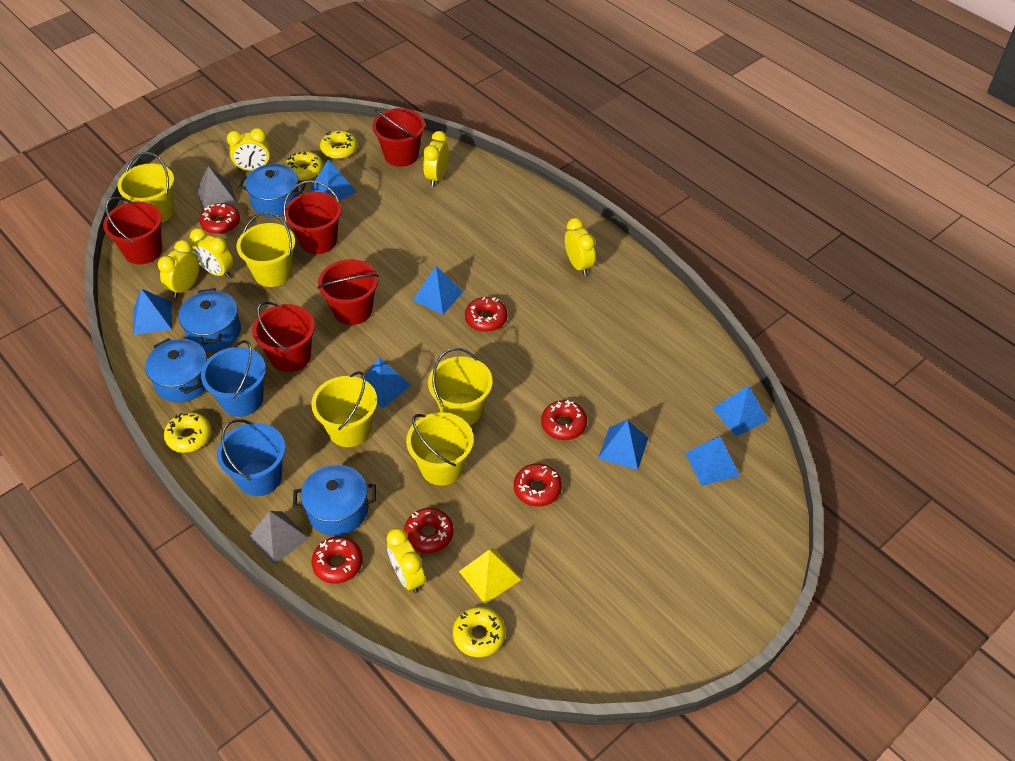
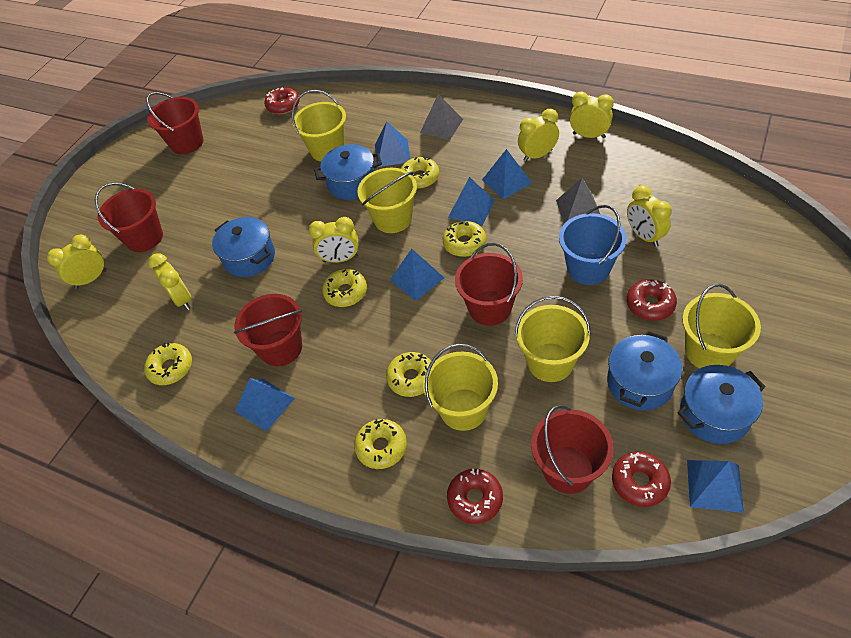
blue bucket: [201,340,266,417] [217,419,286,496] = 2 -> [559,205,627,285] = 1
blue pyramid: [133,288,172,335] [310,159,357,201] [365,357,411,408] [413,266,463,315] [598,420,648,470] [686,436,740,486] [713,385,769,437] = 7 -> [235,378,295,432] [375,122,410,167] [390,249,444,301] [448,177,495,226] [482,149,532,199] [687,460,744,513] = 6
red donut: [200,203,240,234] [311,537,363,584] [404,508,454,553] [465,297,508,332] [514,464,562,507] [541,400,587,440] = 6 -> [264,87,300,114] [447,469,503,524] [612,452,671,507] [627,279,677,321] = 4
yellow donut: [164,412,212,453] [285,151,323,181] [320,130,358,159] [453,607,505,657] = 4 -> [144,343,192,385] [322,269,367,307] [354,419,407,469] [386,352,431,397] [401,156,439,189] [443,221,486,257] = 6
yellow pyramid: [459,548,521,604] = 1 -> none = 0

